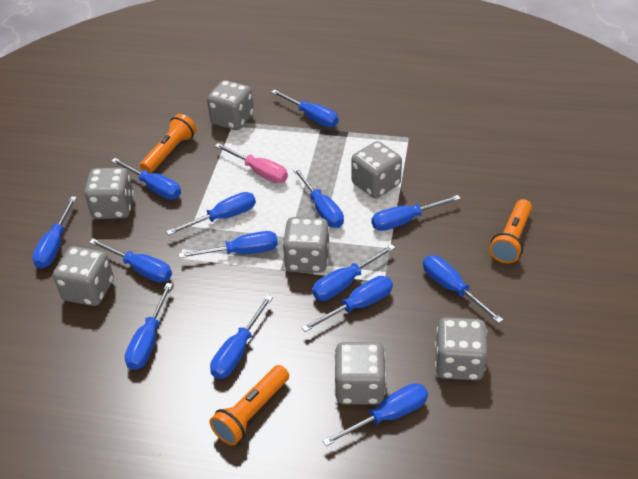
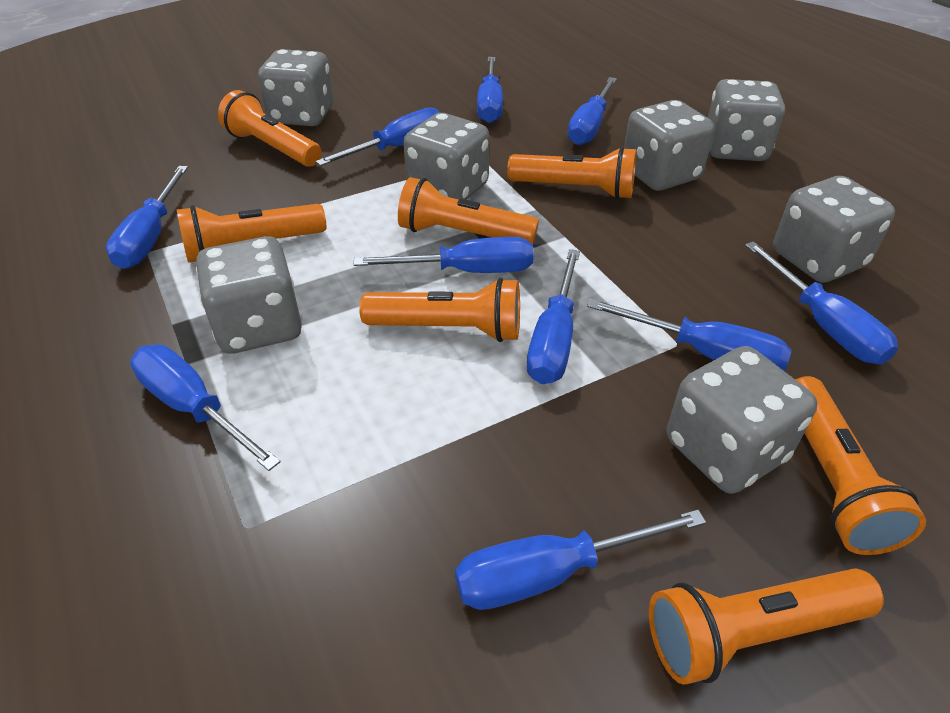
blue screwdriver: [32,196,77,269] [89,239,172,283] [111,158,181,199] [125,283,173,370] [166,192,256,235] [179,231,278,258] [210,295,273,379] [271,89,338,127] [293,167,344,228] [301,276,393,332] [312,244,396,301] [322,383,428,446] [371,195,461,231] [423,255,503,323] = 14 -> [106,166,188,269] [130,344,281,471] [316,107,440,166] [354,237,534,273] [455,510,706,610] [477,57,503,123] [527,249,580,384] [568,77,617,145] [587,299,792,371] [745,241,898,365] = 10
orange flashlight: [140,114,197,173] [210,365,289,446] [490,199,532,263] = 3 -> [177,204,326,263] [218,90,321,167] [359,278,520,342] [398,177,539,244] [507,146,637,199] [649,568,884,685] [795,376,926,555] = 7
pink screwdriver: [215,143,288,183] = 1 -> none = 0

